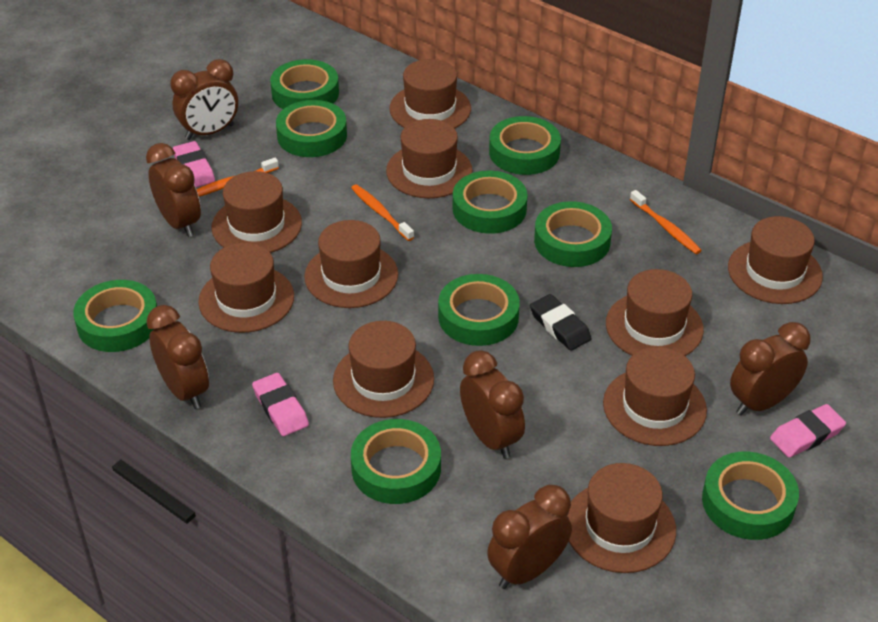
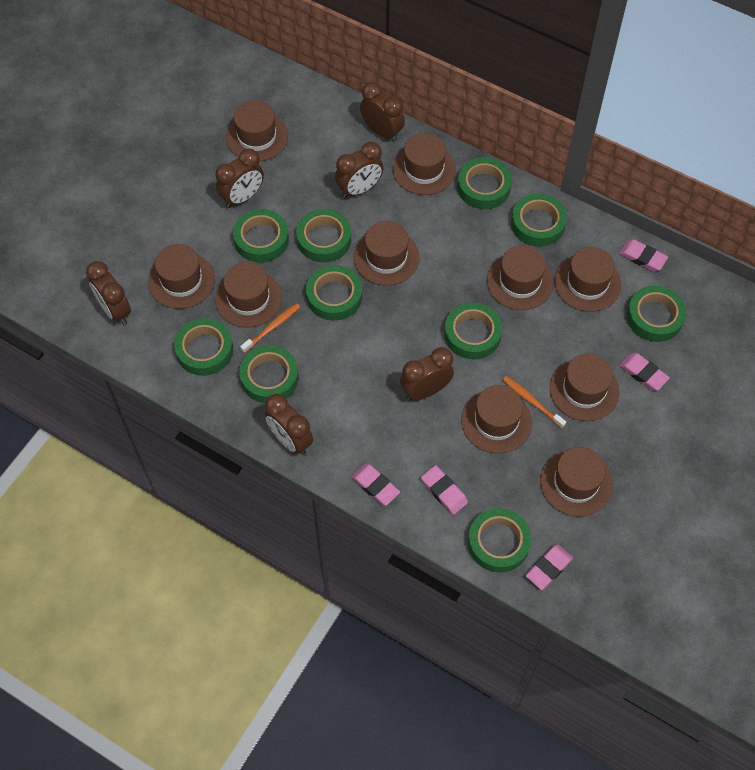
black eraser: [530,294,592,351] = 1 -> none = 0
green tape: [73,280,157,352] [270,59,339,109] [276,100,347,157] [351,419,441,504] [438,274,520,346] [453,170,527,234] [489,116,561,175] [534,201,612,267] [702,452,799,540] = 9 -> [174,318,233,376] [233,209,289,263] [239,345,299,403] [296,209,351,262] [306,265,362,321] [444,302,502,359] [458,157,512,209] [468,508,531,573] [511,193,567,247] [627,286,686,342] = 10
orange toothbrush: [196,158,279,197] [351,184,414,241] [630,190,702,254] = 3 -> [240,303,300,353] [503,376,566,428] = 2
pink eraser: [173,141,215,187] [252,373,309,436] [770,404,846,458] = 3 -> [351,464,400,506] [421,465,468,515] [526,544,573,590] [619,239,668,271] [619,353,670,391] = 5

